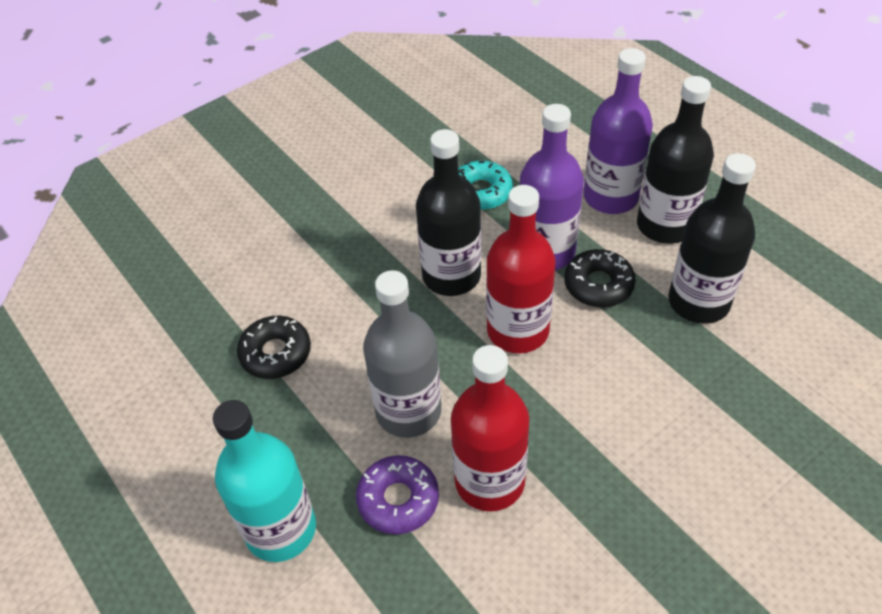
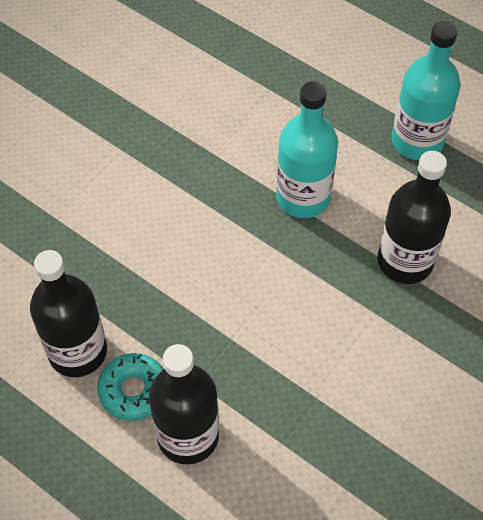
black donut: [237,316,311,379] [564,249,636,307] = 2 -> none = 0
grey bottle: [363,270,442,438] = 1 -> none = 0
purple bottle: [520,104,584,270] [584,48,653,214] = 2 -> none = 0
purple donut: [356,455,439,534] = 1 -> none = 0
red bottle: [451,345,529,512] [486,185,555,353] = 2 -> none = 0
turquoise bottle: [213,400,316,562] = 1 -> [276,81,338,218] [391,21,460,160] = 2

